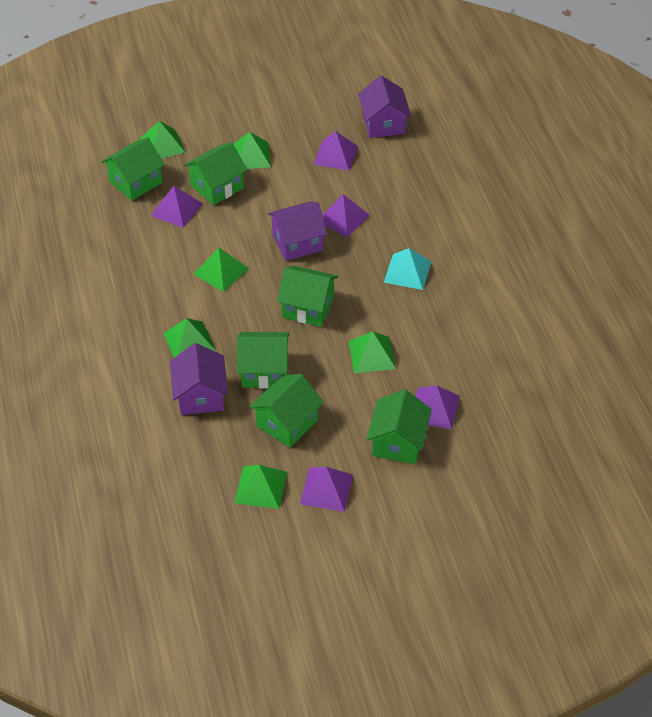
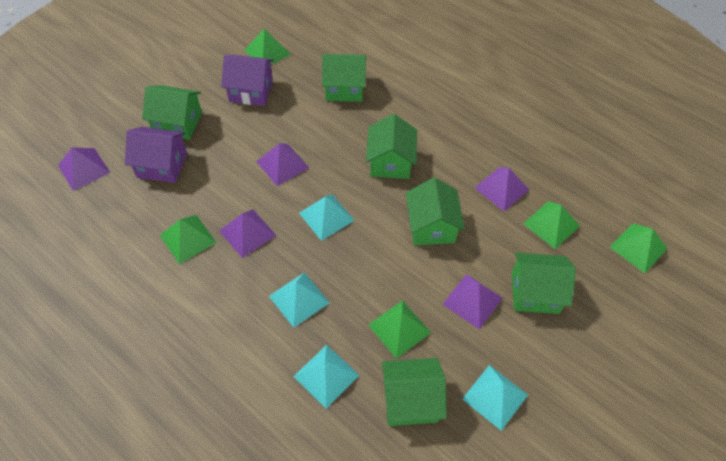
green pyramid: [140,121,185,159] [163,318,216,358] [193,248,249,292] [233,132,271,169] [235,465,287,509] [348,331,396,373] = 6 -> [160,215,217,264] [245,29,291,65] [368,300,431,359] [523,201,580,249] [610,223,668,273] = 5
purple house: [170,343,228,415] [267,202,327,261] [358,76,411,138] = 3 -> [125,127,187,183] [221,55,274,106] = 2
turquoise pyramid: [384,248,431,290] = 1 -> [269,272,330,328] [293,345,359,409] [299,194,355,241] [462,365,528,431] = 4

